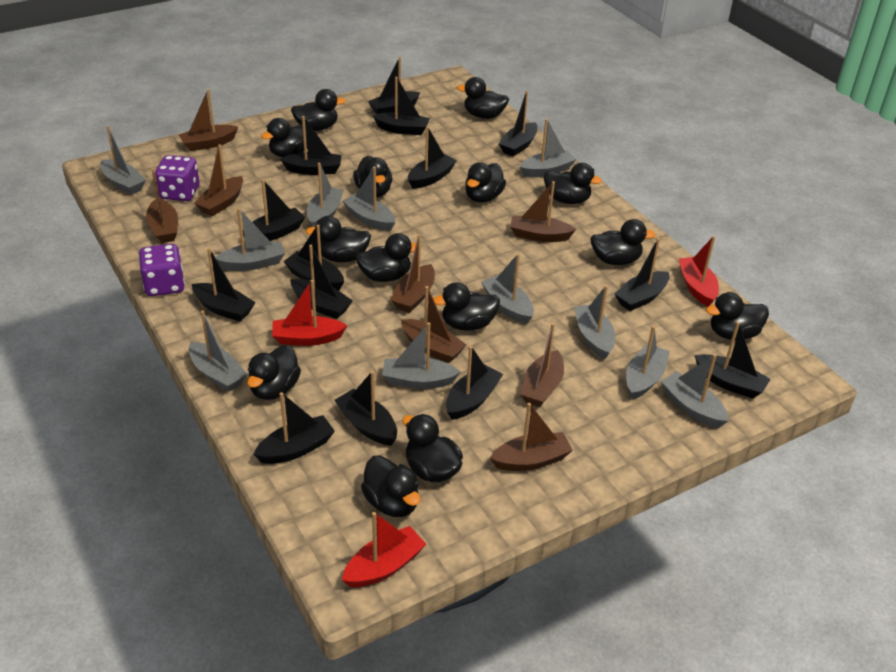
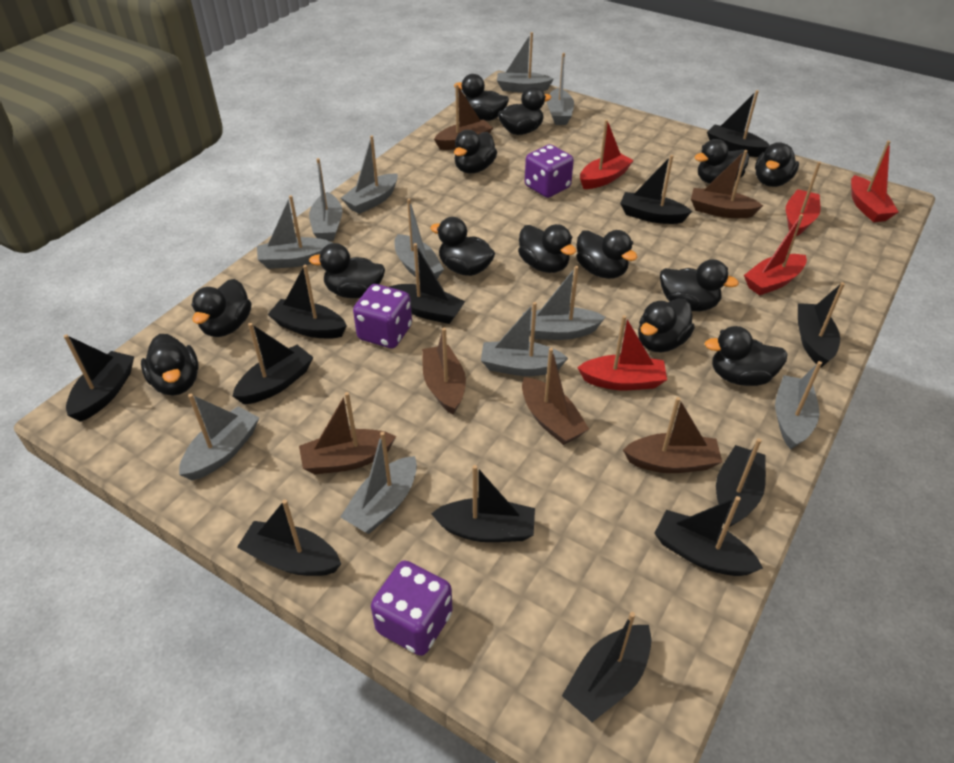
black boat: [192,248,256,321] [243,179,305,241] [253,392,335,464] [280,116,341,175] [283,225,344,291] [290,245,353,319] [334,371,397,446] [368,57,420,114] [372,77,430,135] [408,127,457,189] [446,346,503,420] [499,91,538,156] [615,238,669,311] [695,321,771,399] = 14 -> [64,334,134,422] [233,323,314,404] [237,499,341,576] [268,265,347,339] [389,243,465,324] [431,465,535,542] [562,612,651,722] [620,155,692,224] [654,496,763,576] [707,90,770,157] [716,438,766,527] [798,282,845,368] = 12
brown boat: [146,168,178,243] [179,89,238,151] [194,144,243,216] [391,234,435,313] [401,286,466,363] [490,403,573,471] [510,181,576,242] [520,323,564,407] = 8 -> [299,392,396,474] [422,328,466,414] [434,84,493,150] [522,348,589,445] [623,397,722,473] [691,150,763,218] = 6
purple dice: [139,244,185,296] [155,155,199,201] = 2 -> [353,284,412,348] [371,561,453,656] [525,144,574,198] = 3
red boat: [272,280,347,346] [342,512,426,587] [679,236,719,307] = 3 -> [577,315,667,390] [580,120,634,189] [744,214,807,296] [786,161,821,236] [851,141,899,222] = 5

